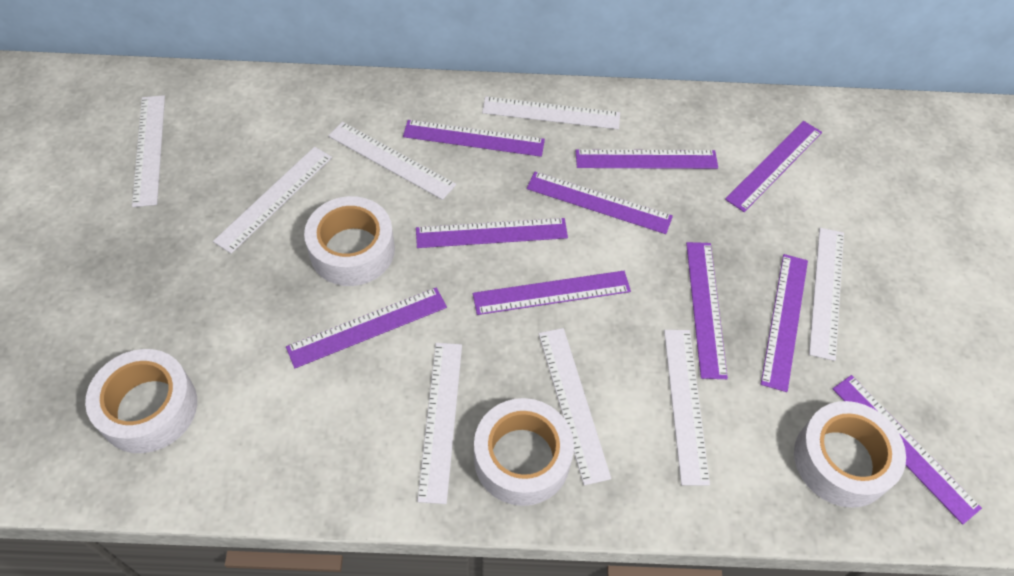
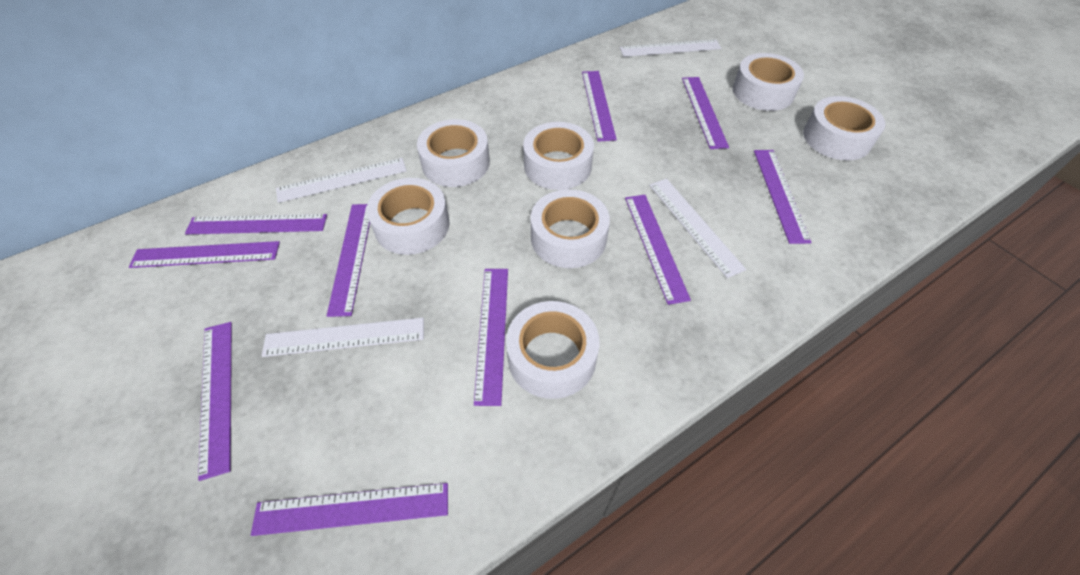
white ruler: [132,95,165,207] [213,147,332,254] [328,122,456,200] [417,343,462,504] [482,96,620,129] [539,328,611,485] [664,330,710,486] [809,228,844,361] = 8 -> [262,318,424,357] [276,158,407,203] [620,39,721,57] [649,179,746,278] = 4
white tape: [85,349,197,453] [304,196,395,286] [474,398,574,506] [794,401,906,508] = 4 -> [367,178,449,255] [417,119,490,187] [506,301,600,399] [523,122,594,190] [531,189,610,268] [733,53,804,111] [803,96,885,160] = 7

